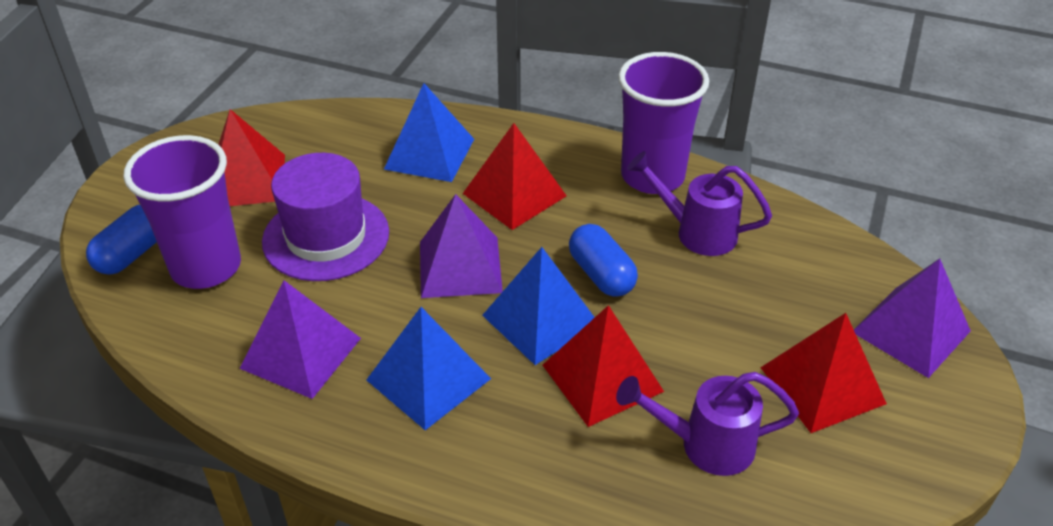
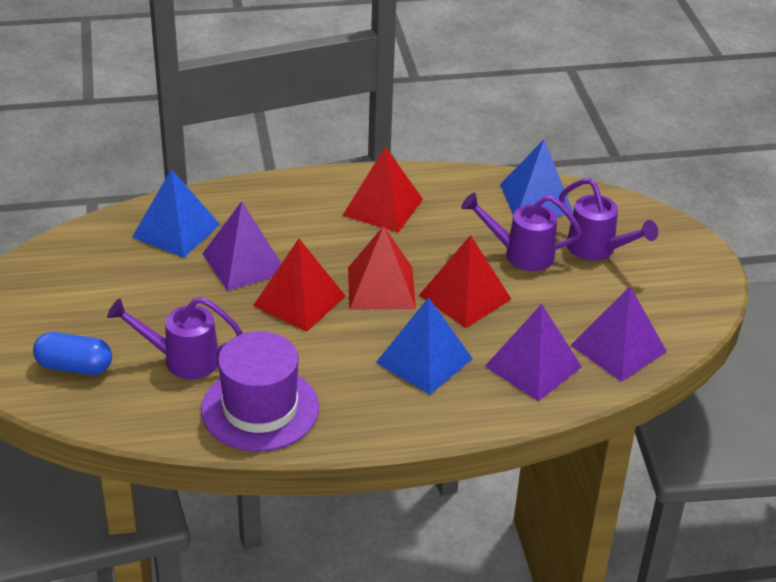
blue capsule: [86,205,157,274] [569,224,638,297] = 2 -> [33,332,112,375] = 1
purple cup: [123,135,241,289] [618,52,709,194] = 2 -> none = 0
purple watering can: [616,372,799,476] [627,151,772,256] = 2 -> [107,297,243,379] [461,193,582,271] [559,178,658,261] = 3

